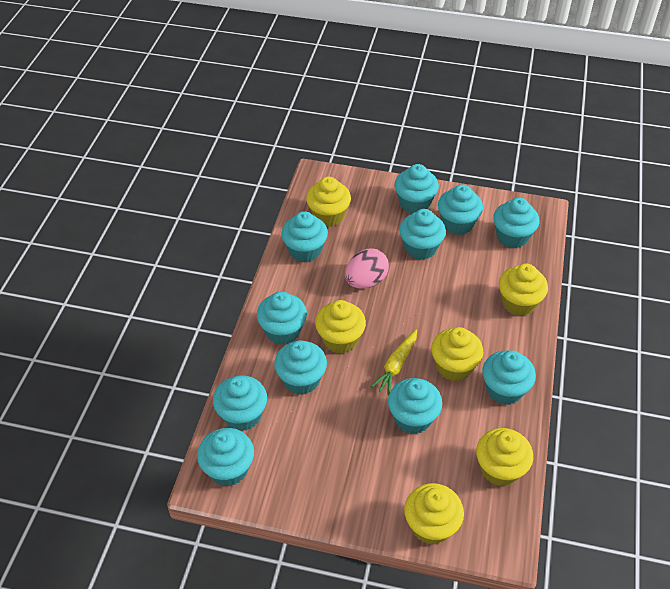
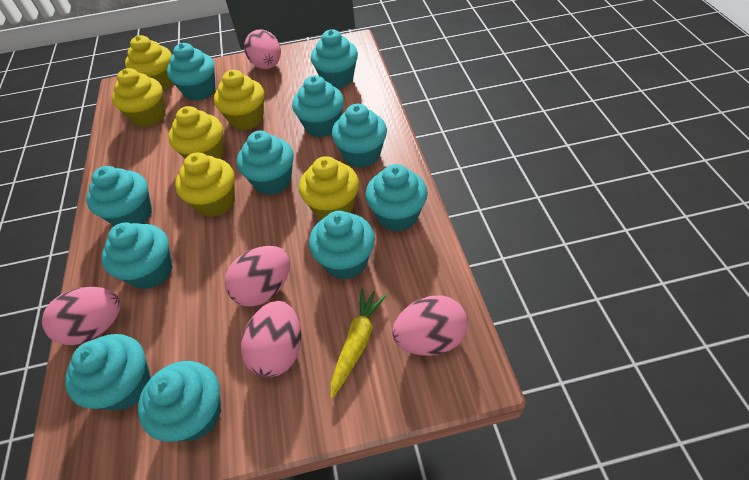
pink egg: [345,248,389,289] = 1 -> [42,287,120,345] [225,246,290,307] [241,301,301,378] [244,29,281,69] [392,295,468,356] = 5

